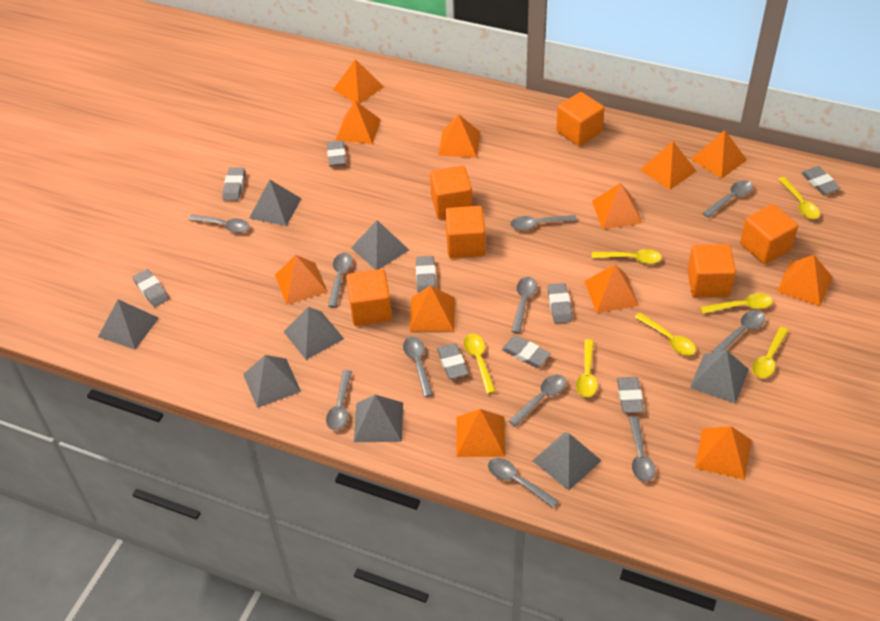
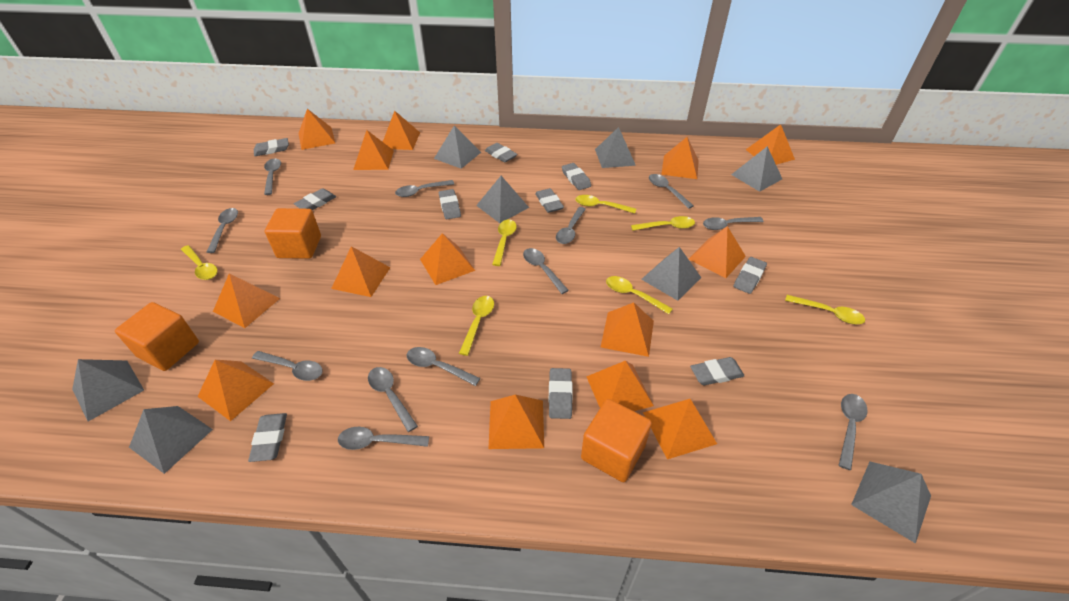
grey eraser: [133,269,169,307] [222,167,245,201] [327,140,346,167] [416,256,436,293] [437,343,468,379] [502,336,551,367] [548,283,572,323] [617,377,644,413] [801,166,841,195] = 9 -> [248,413,287,462] [254,138,289,156] [294,188,336,210] [439,189,461,219] [485,143,518,163] [535,188,564,213] [549,368,573,419] [562,163,591,190] [690,357,744,385] [733,257,767,294] = 10
grey spoon: [188,214,250,233] [326,370,352,430] [328,253,353,307] [403,337,433,397] [488,458,558,508] [509,374,566,427] [510,215,577,230] [511,277,537,333] [629,416,655,482] [702,180,753,218] [711,310,765,353] = 11 -> [207,208,238,253] [252,351,323,381] [264,159,281,195] [338,427,429,450] [368,367,418,432] [395,180,454,197] [407,347,480,386] [523,248,569,294] [556,207,586,244] [649,174,694,209] [703,217,764,230] [839,394,868,470] = 12
orange cube: [346,269,392,326] [430,166,472,219] [445,206,486,258] [556,92,604,146] [687,244,736,297] [740,204,798,264] = 6 -> [115,302,199,371] [265,208,321,259] [581,399,652,482] = 3
orange pyramid: [275,255,328,305] [333,59,384,104] [336,101,381,144] [409,285,455,331] [438,114,480,158] [456,409,505,457] [584,264,639,313] [592,183,643,230] [640,141,696,190] [691,130,747,179] [695,426,751,480] [777,255,832,306] = 12 -> [197,360,274,421] [213,273,280,328] [298,109,335,150] [331,246,390,297] [353,130,394,170] [383,111,420,150] [420,233,475,285] [488,395,544,449] [586,361,654,411] [601,302,654,357] [643,399,717,459] [661,137,699,179] [689,226,746,278] [746,124,795,165] = 14

